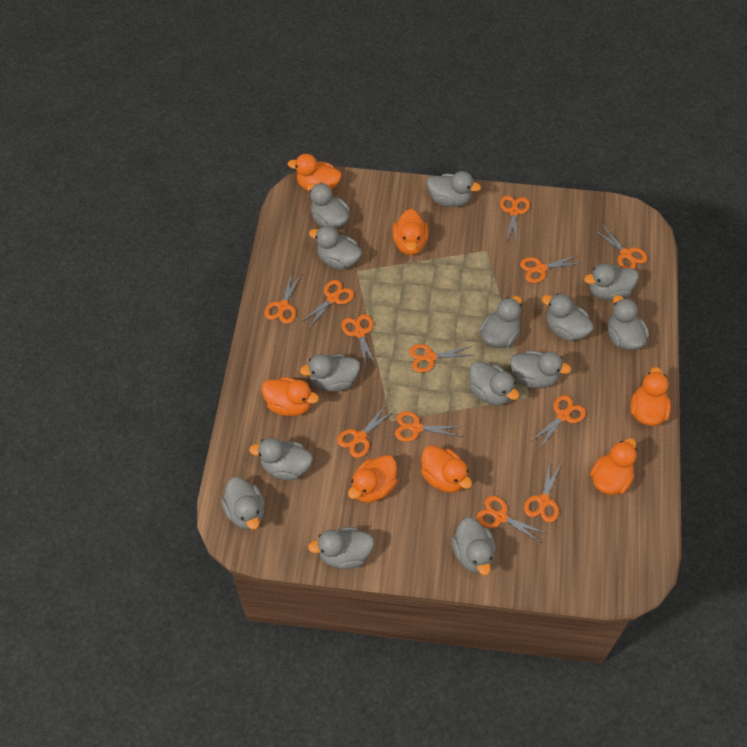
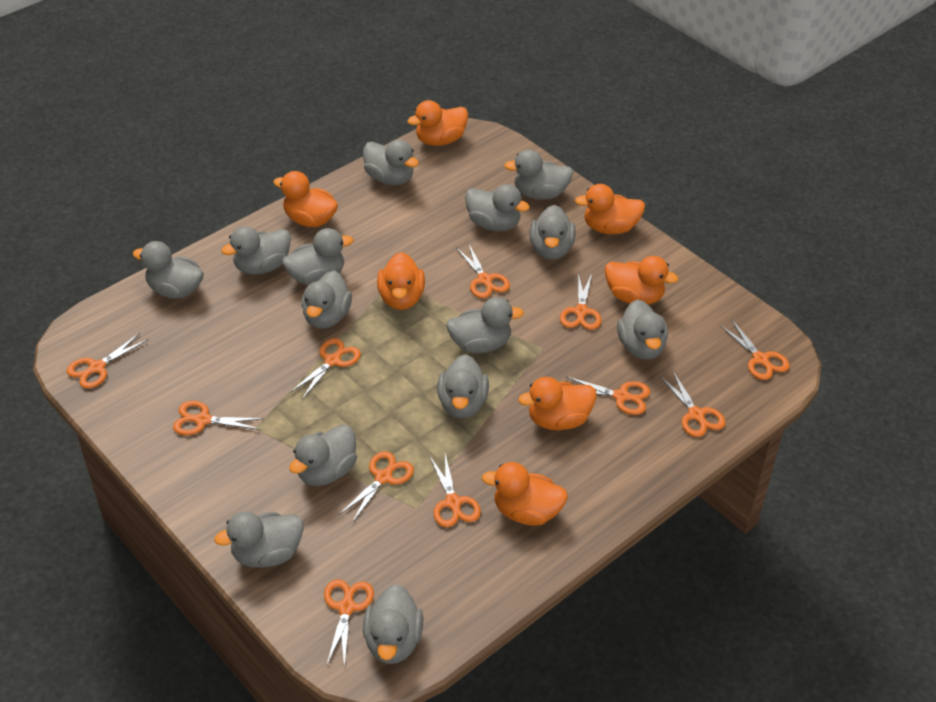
orange scissors: [264,271,302,324] [301,280,354,328] [337,405,395,458] [341,314,376,368] [395,411,462,442] [409,344,473,373] [477,496,547,543] [500,196,530,245] [520,255,581,283] [524,461,561,522] [531,395,586,449] [595,225,647,269] = 12 -> [67,333,149,389] [173,401,264,436] [291,338,361,399] [324,579,374,668] [339,451,414,523] [430,454,481,528] [457,243,510,298] [560,273,602,330] [567,377,651,415] [660,371,726,437] [720,320,790,380] = 11

